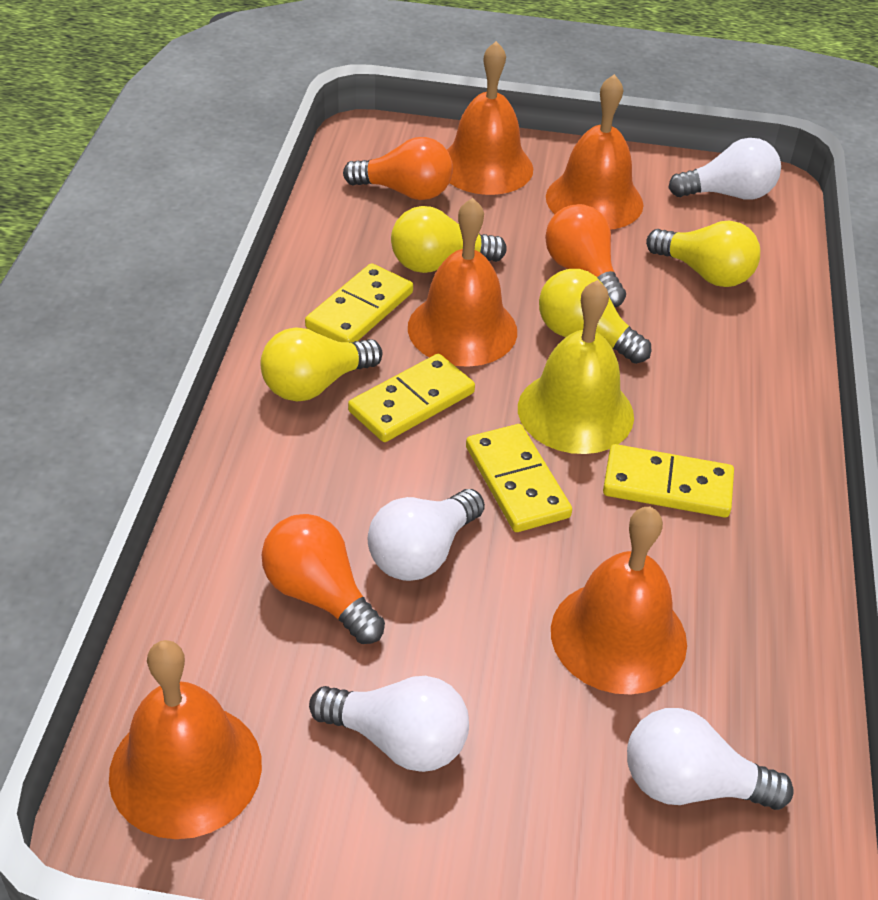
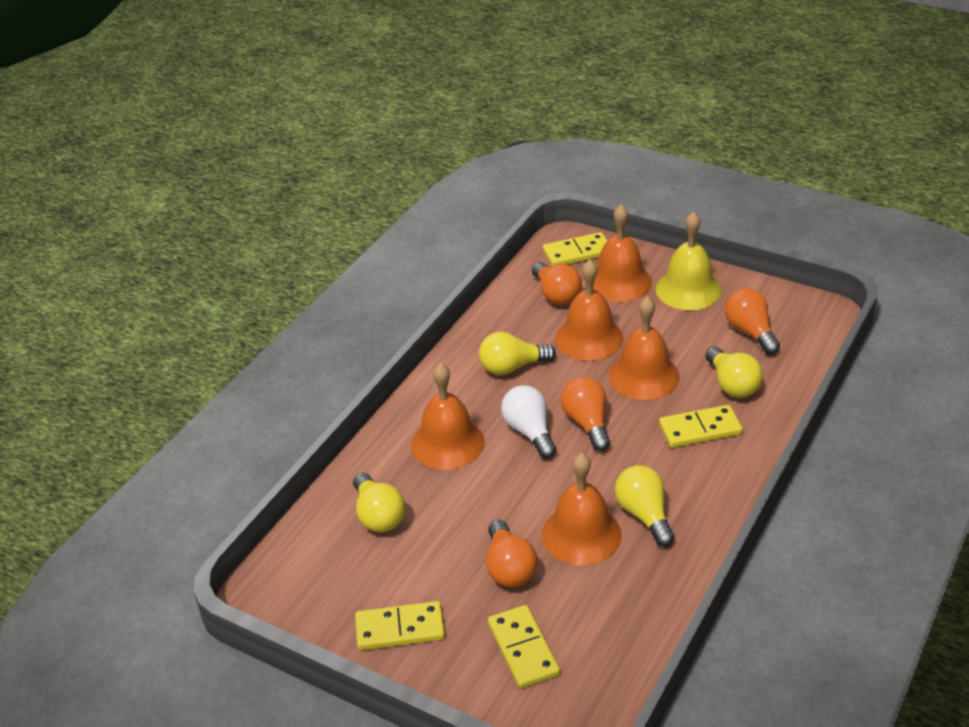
orange light bulb: [262,514,385,644] [343,137,453,200] [545,204,626,308] = 3 -> [486,520,537,587] [532,262,582,305] [561,377,610,451] [725,288,780,354] = 4
white light bulb: [309,676,469,772] [367,489,485,581] [627,708,794,810] [668,138,781,200] = 4 -> [501,385,556,458] = 1

